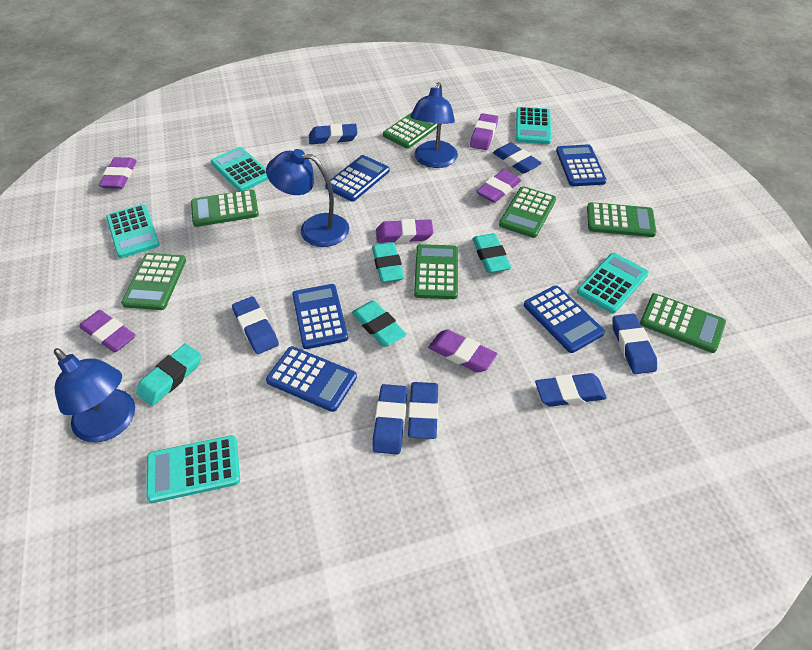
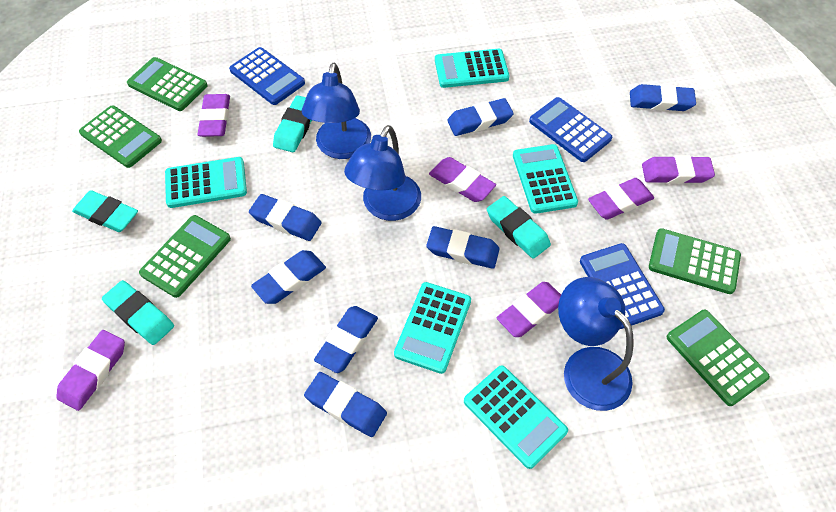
blue calculator: [266,346,357,412] [292,284,348,349] [325,155,390,202] [524,285,605,353] [556,144,607,186] = 5 -> [229,47,305,105] [529,97,612,162] [580,243,665,329] = 3
green calculator: [121,253,186,310] [191,189,259,227] [383,112,442,149] [414,244,458,299] [499,186,556,238] [587,202,657,237] [640,293,726,353] = 7 -> [79,105,162,168] [127,57,208,111] [139,215,231,298] [649,228,741,294] [667,310,770,406] = 5

